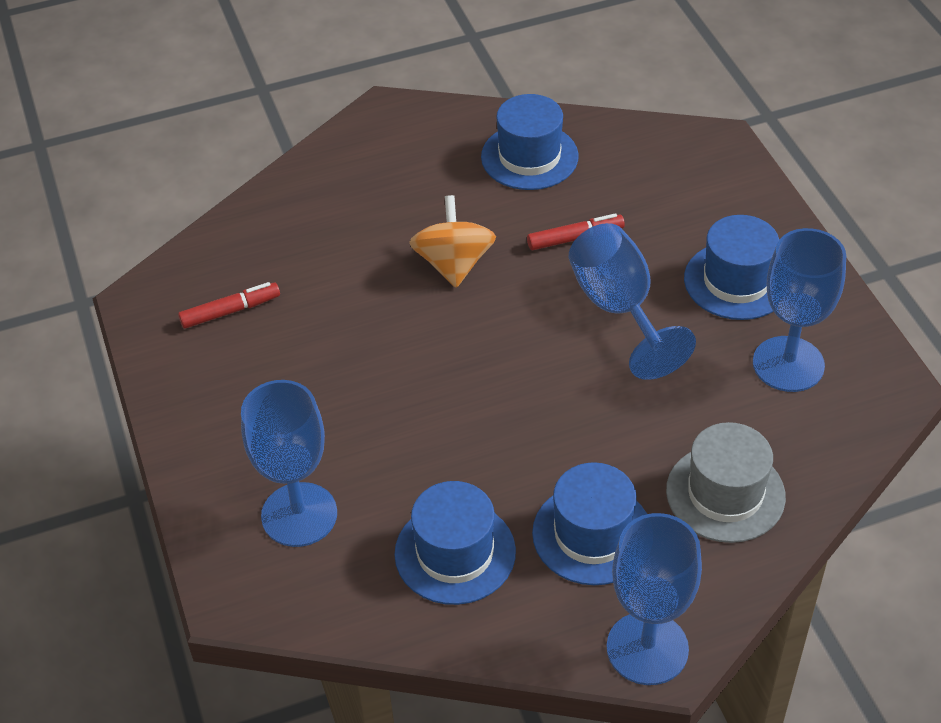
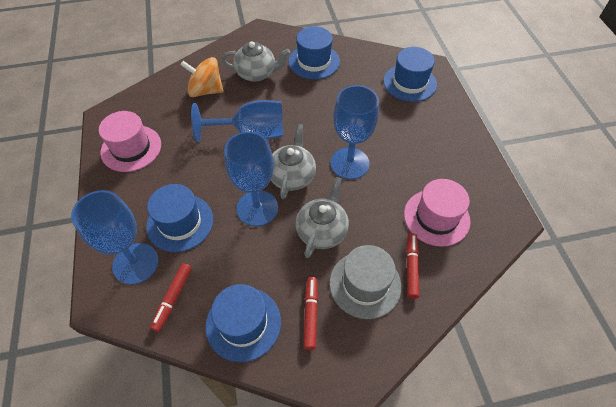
grey teapot: none = 0 -> [222,41,290,82] [271,124,316,199] [295,177,349,258] = 3
pink hat: none = 0 -> [99,111,161,172] [404,179,471,247] = 2
red marker: [178,282,280,329] [527,213,625,250] = 2 -> [150,263,192,332] [303,277,318,350] [406,233,420,299] = 3

